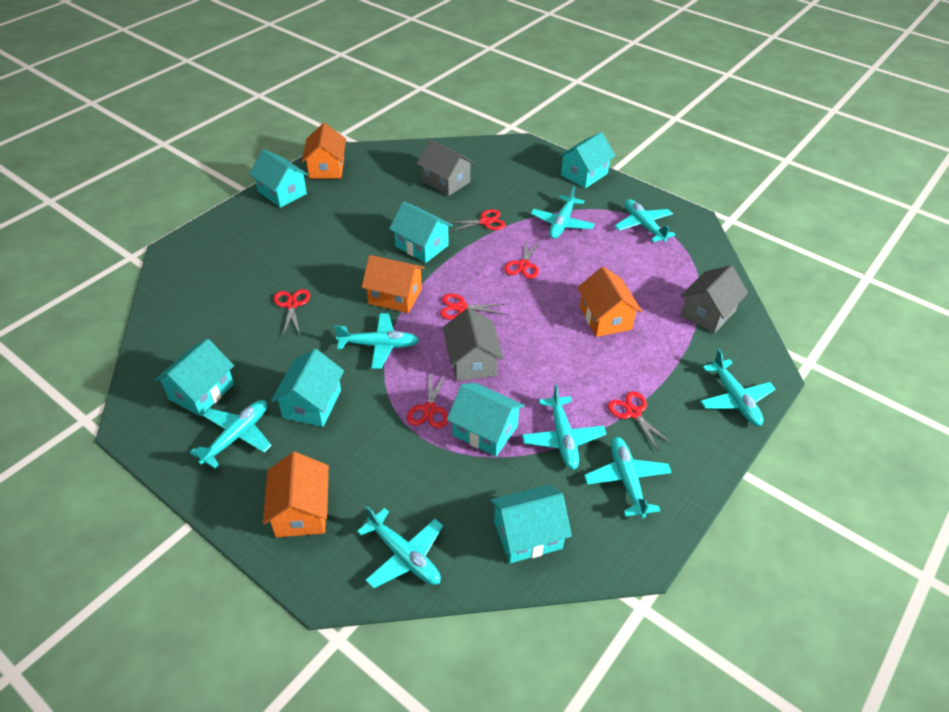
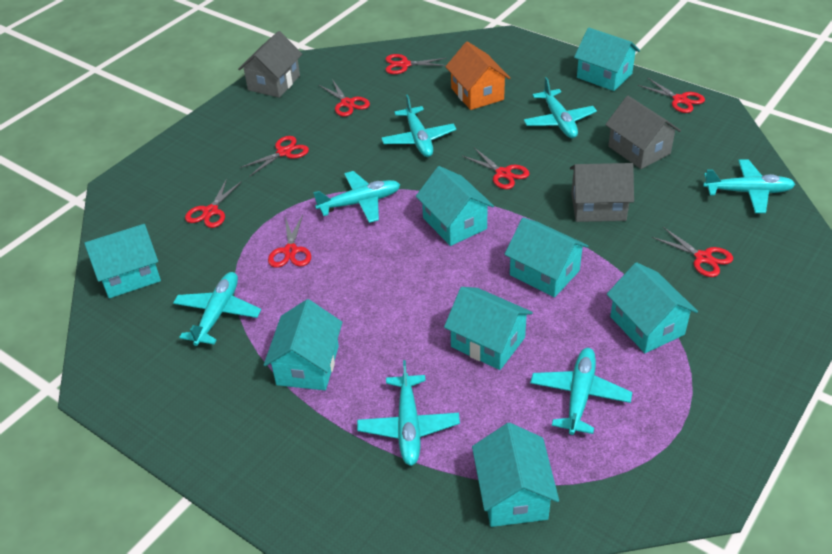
orange house: [263,452,329,538] [302,123,346,179] [362,255,425,313] [577,267,642,337] = 4 -> [445,41,510,110] = 1
red scissors: [274,289,310,336] [407,372,448,428] [440,293,506,320] [448,209,506,232] [504,238,541,279] [608,392,673,452] = 6 -> [185,179,242,228] [240,136,309,177] [268,215,311,268] [319,79,370,117] [386,54,446,74] [462,148,530,189] [638,77,705,113] [652,227,733,277] = 8
turquoise house: [154,339,234,416] [249,149,309,208] [271,349,344,427] [389,202,453,263] [447,383,525,457] [490,484,572,563] [558,132,615,188] = 7 -> [84,224,161,298] [264,299,342,390] [416,166,494,246] [444,287,533,370] [472,423,559,527] [504,218,588,298] [574,28,640,91] [607,262,698,353] = 8
turquoise plane: [190,400,272,468] [334,313,419,369] [357,506,443,589] [522,384,606,470] [531,185,595,239] [584,437,672,518] [615,199,675,242] [700,349,775,426] = 8 -> [173,272,261,346] [313,171,400,223] [357,360,460,466] [381,94,456,157] [524,77,597,138] [530,348,632,435] [703,159,795,213] = 7

